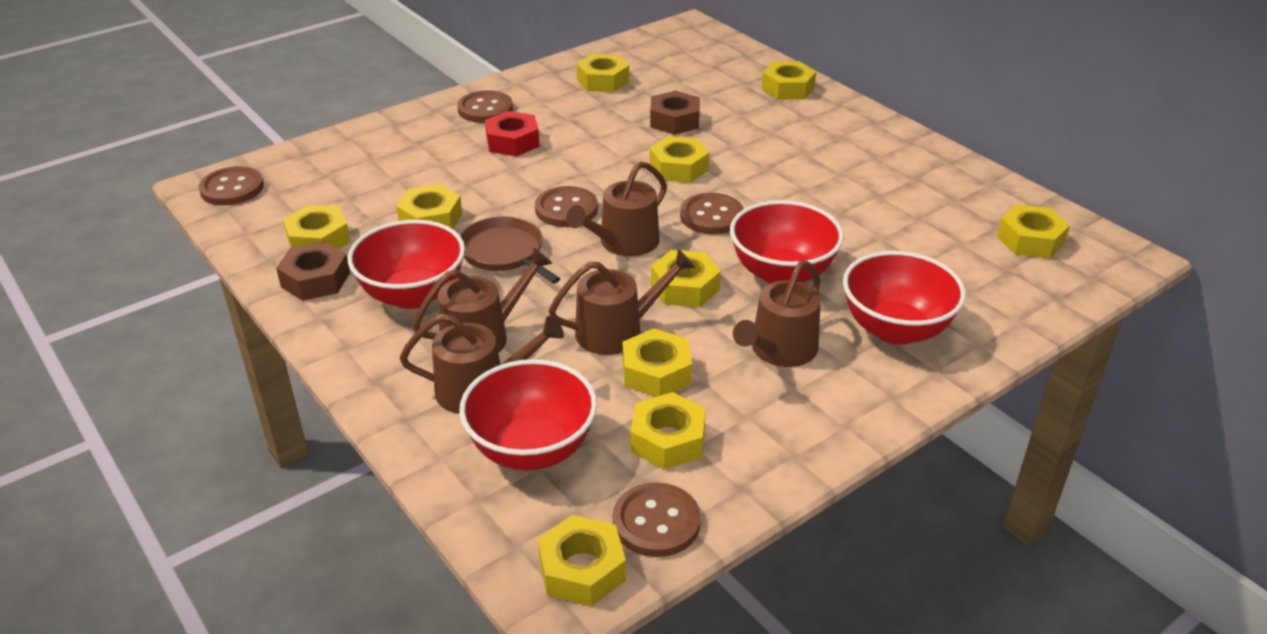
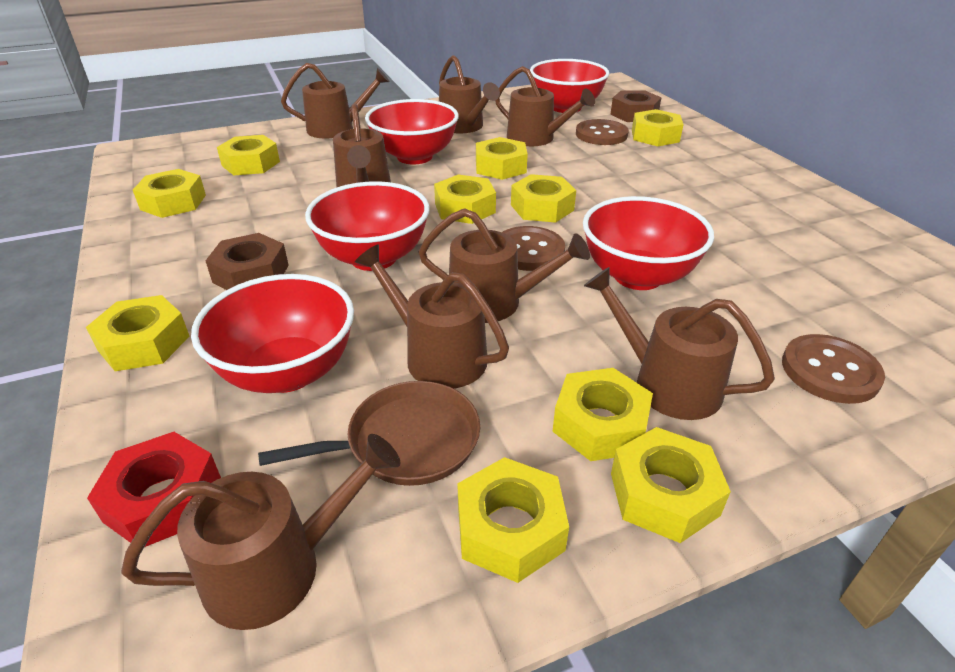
brown button: [199,166,264,205] [457,90,513,123] [535,186,598,227] [613,482,701,557] [680,193,744,234] = 5 -> [502,226,565,271] [576,119,629,145] [782,334,885,404] = 3
brown watering can: [400,314,564,414] [412,248,553,353] [548,249,695,355] [566,161,667,256] [733,261,821,367] = 5 -> [121,434,401,630] [281,63,390,139] [333,103,391,187] [355,244,509,389] [419,208,590,323] [439,55,500,133] [495,66,595,146] [584,267,775,420] = 8
red bowl: [348,220,465,309] [459,359,597,470] [730,200,844,284] [843,251,966,345] = 4 -> [191,274,354,393] [305,181,430,271] [365,99,459,164] [530,59,609,113] [583,196,714,290] = 5

